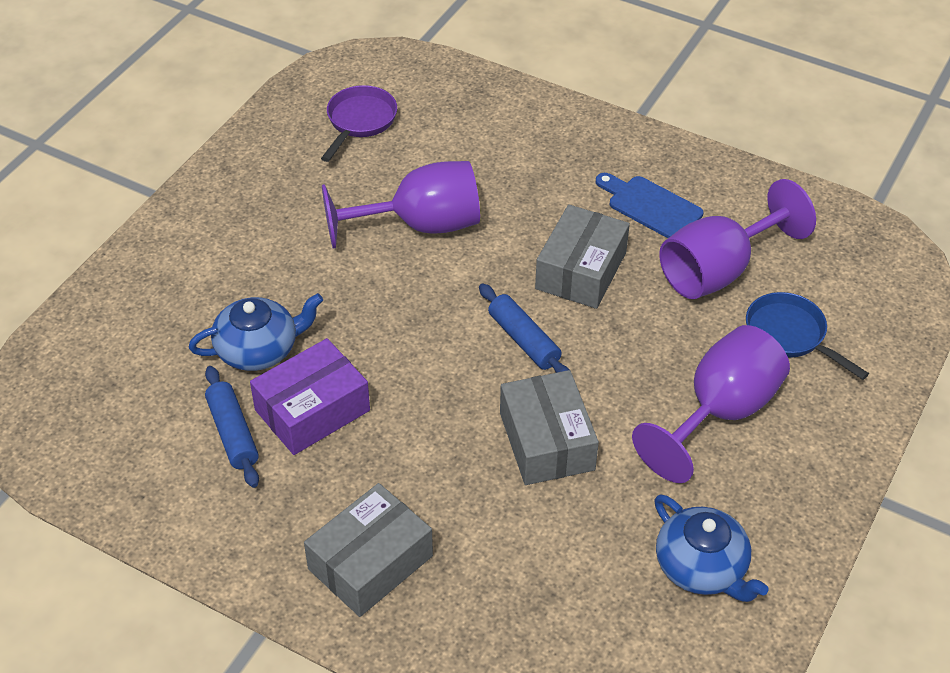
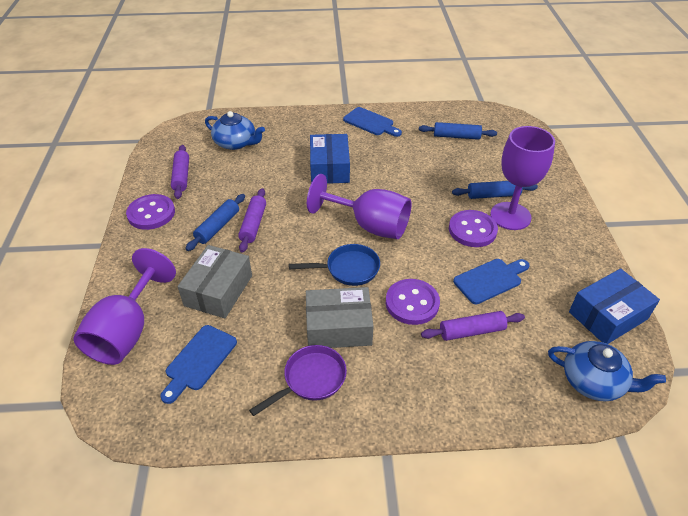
blue box: none = 0 -> [310,134,350,184] [569,268,660,344] = 2
blue cutting board: [596,173,703,238] = 1 -> [160,325,237,404] [343,107,402,137] [453,259,530,304] = 3
blue rolling pin: [205,366,259,488] [479,283,570,373] = 2 -> [185,194,245,251] [419,122,497,140] [452,181,538,199] = 3
grey box: [304,483,433,617] [500,370,599,485] [535,204,630,309] = 3 -> [177,245,252,319] [306,287,373,348] = 2
purple box: [250,338,370,455] = 1 -> none = 0
purple button: none = 0 -> [126,194,175,230] [386,279,440,325] [449,210,498,247] = 3
purple rolling pin: none = 0 -> [171,145,189,199] [238,188,266,253] [421,311,525,341] = 3

